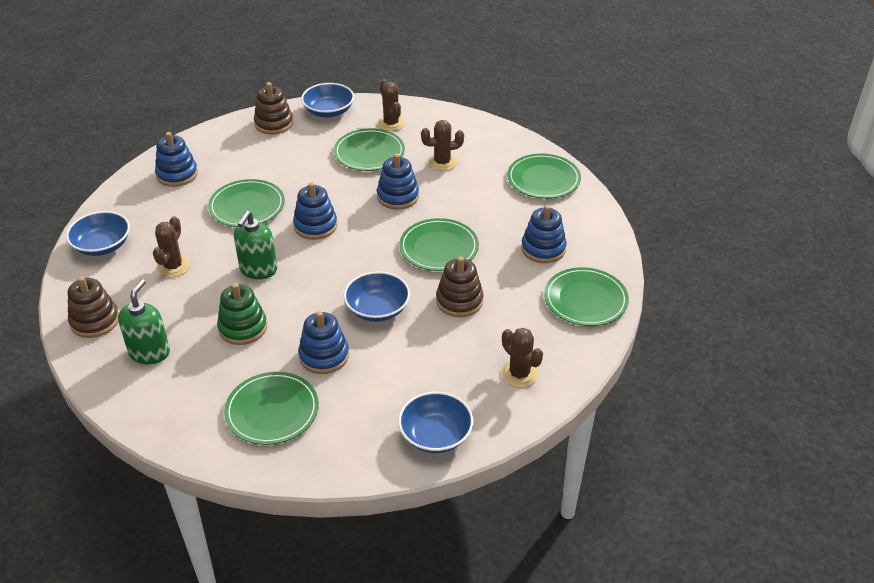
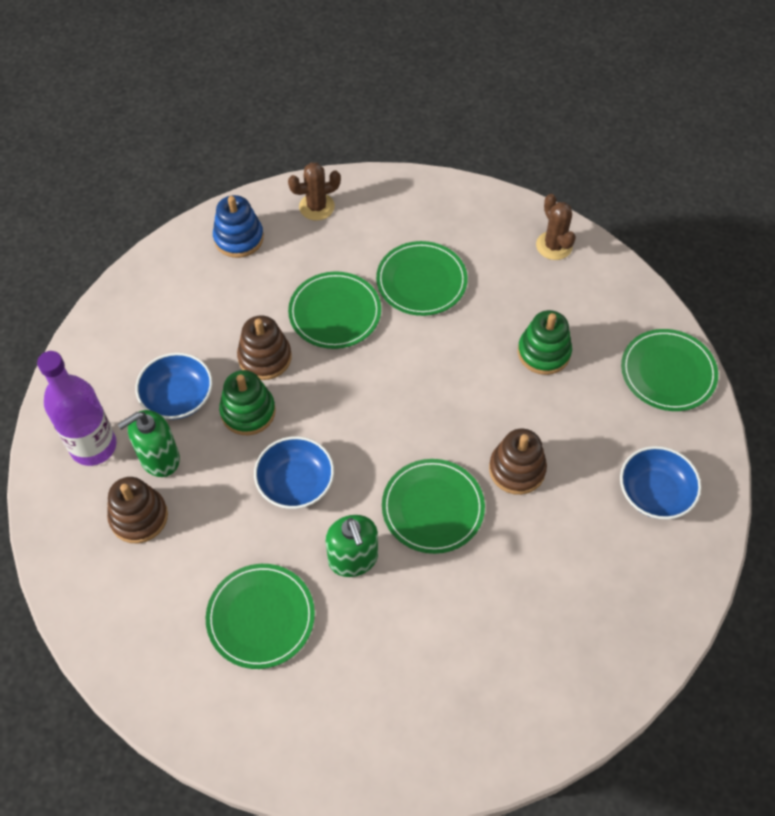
blue bowl: [66,211,130,256] [301,83,354,117] [344,271,410,322] [398,392,473,453] = 4 -> [135,353,212,420] [254,436,334,509] [620,446,701,519] = 3
blue stacking toy: [155,132,198,187] [293,182,337,240] [298,311,349,374] [377,154,419,210] [521,205,567,263] = 5 -> [213,195,264,258] = 1
brown cactus: [153,216,190,278] [377,79,405,131] [421,120,464,171] [501,328,543,388] = 4 -> [288,162,341,221] [536,194,576,260] = 2
green plate: [208,179,285,227] [224,372,319,445] [334,129,405,171] [399,218,479,271] [507,154,581,199] [544,267,629,326] = 6 -> [206,564,315,669] [288,271,381,349] [376,241,468,316] [382,459,485,554] [621,329,718,411] = 5
green stacking toy: [217,283,267,345] = 1 -> [219,370,276,435] [518,310,572,375] = 2
purple bottle: none = 0 -> [37,351,117,466] = 1

